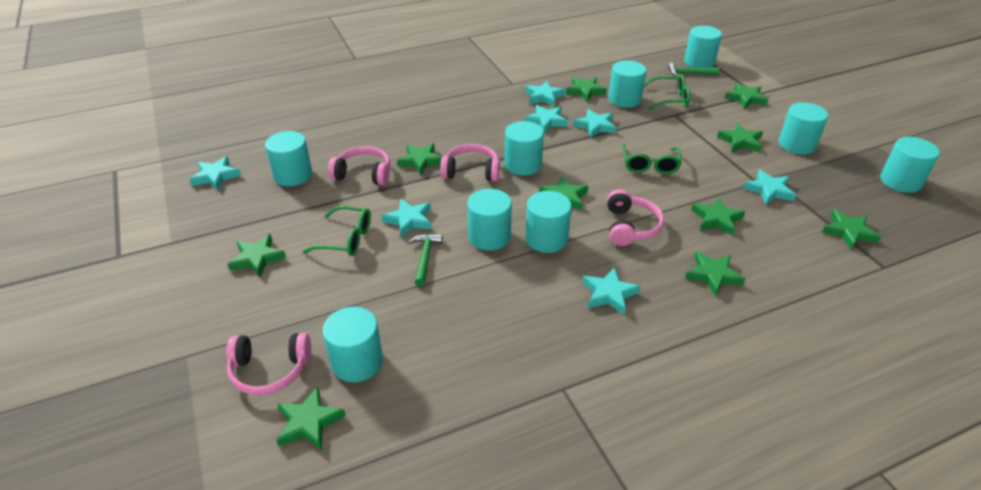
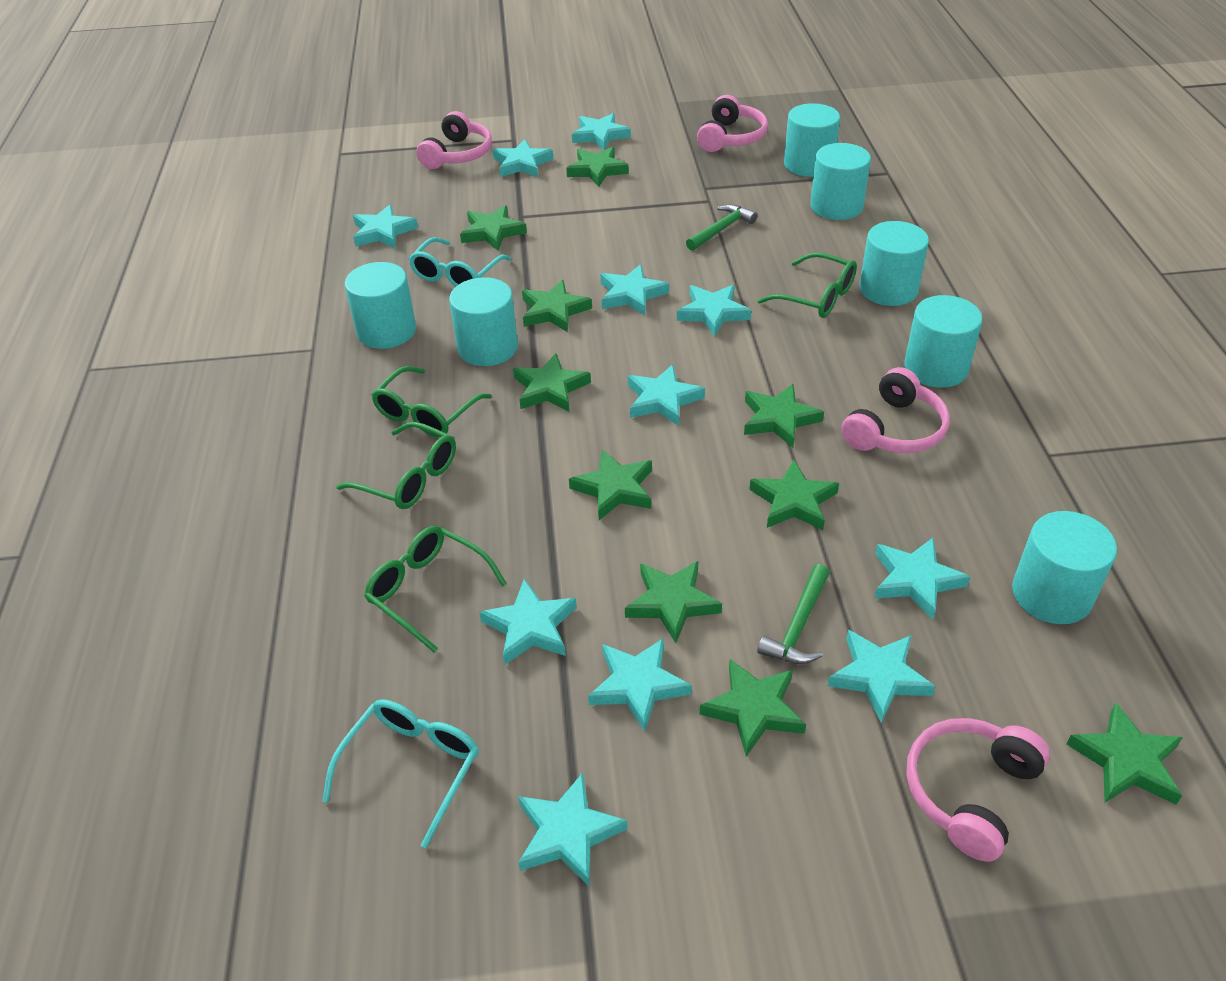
green glasses: [302,206,371,256] [622,144,682,174] [644,75,690,110] = 3 -> [336,422,456,509] [364,526,507,652] [371,366,492,437] [757,252,857,318] = 4
turquoise cylinder: [265,131,312,186] [323,307,383,382] [467,189,512,251] [504,121,544,176] [525,191,572,253] [608,60,646,108] [684,26,722,68] [778,102,828,155] [880,137,940,193] = 9 -> [345,262,416,349] [449,277,518,366] [784,103,840,177] [810,143,871,220] [860,221,929,306] [904,295,982,388] [1012,511,1117,624] = 7
turquoise glasses: none = 0 -> [322,699,479,848] [409,237,511,287] = 2
turquoise star: [189,156,241,190] [382,199,432,237] [525,81,565,107] [525,105,568,133] [573,109,617,138] [582,267,641,315] [743,170,796,205] = 7 -> [353,204,418,248] [479,579,577,665] [493,139,553,177] [518,773,628,886] [572,113,631,150] [588,638,692,732] [600,264,669,315] [628,364,705,426] [677,285,751,337] [828,630,936,723] [875,538,970,620] = 11

